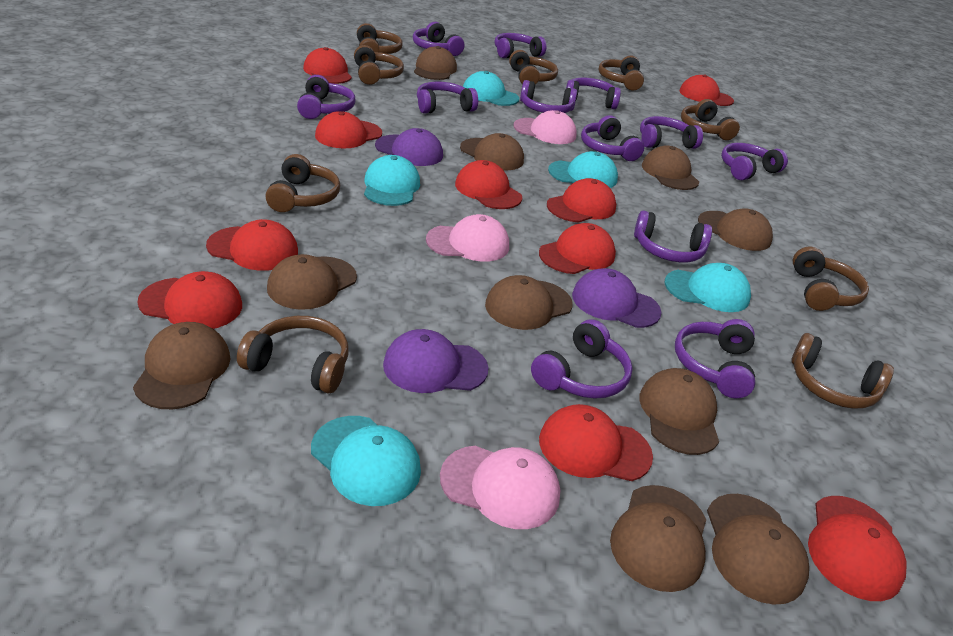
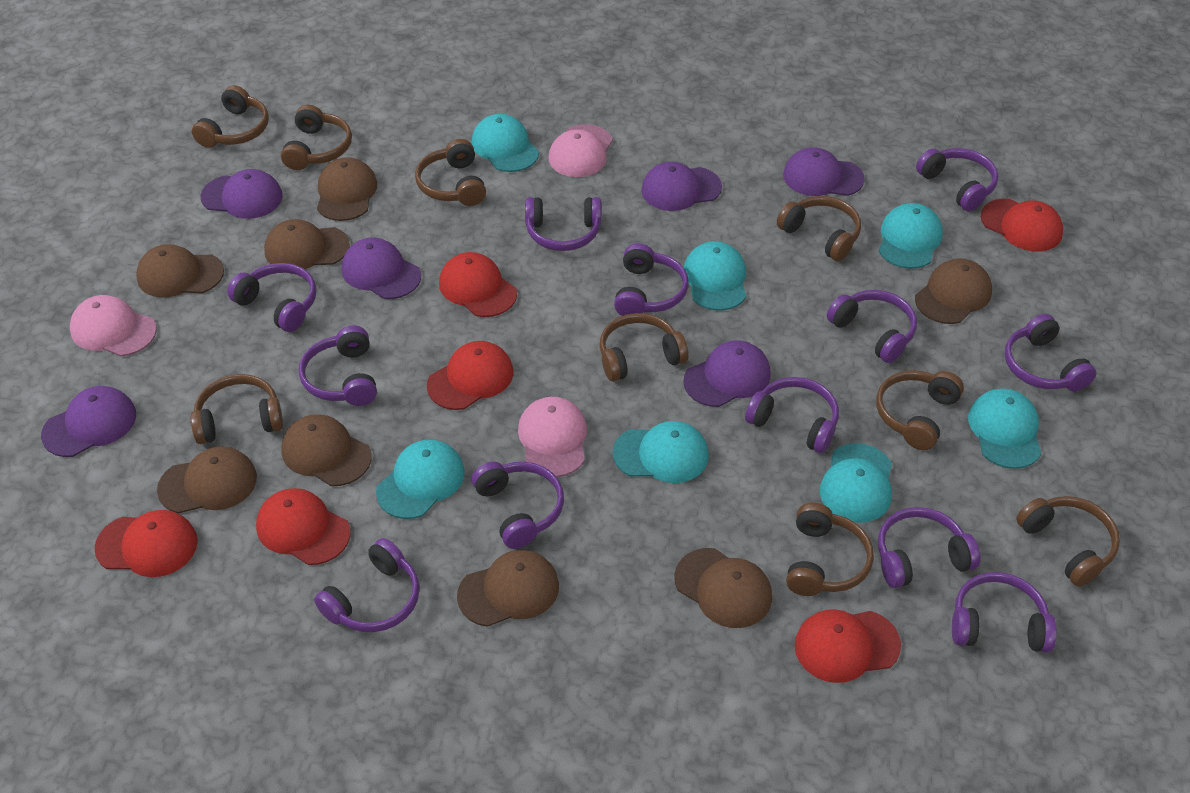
brown cap: [133,322,230,409] [267,254,357,310] [414,46,457,80] [460,133,524,170] [485,275,572,330] [610,485,706,592] [639,368,719,455] [642,145,699,190] [698,208,773,251] [707,494,809,605] = 10 -> [136,244,224,298] [157,447,257,514] [264,219,350,269] [281,414,371,486] [317,157,377,221] [457,550,559,627] [674,548,772,628] [915,259,992,324] = 8
purple cap: [375,128,443,166] [383,329,489,393] [572,268,661,328] = 3 -> [41,386,136,457] [201,169,283,219] [341,238,421,299] [641,162,722,211] [683,340,771,407] [783,147,865,196] = 6
red cap: [137,271,242,329] [206,219,298,271] [303,47,352,84] [315,111,382,148] [455,160,522,209] [539,223,616,274] [539,404,653,481] [547,178,616,223] [679,74,734,106] [808,496,906,601] = 10 -> [94,510,198,577] [256,488,350,565] [427,341,513,410] [439,252,517,317] [794,609,901,683] [981,199,1063,252] = 6
turquoise cap: [311,416,421,506] [364,155,420,206] [463,71,519,106] [548,151,618,188] [665,263,751,312] = 5 -> [376,440,465,519] [472,114,539,172] [613,421,709,483] [684,241,746,311] [820,443,892,523] [879,203,943,269] [968,389,1041,469] = 7

